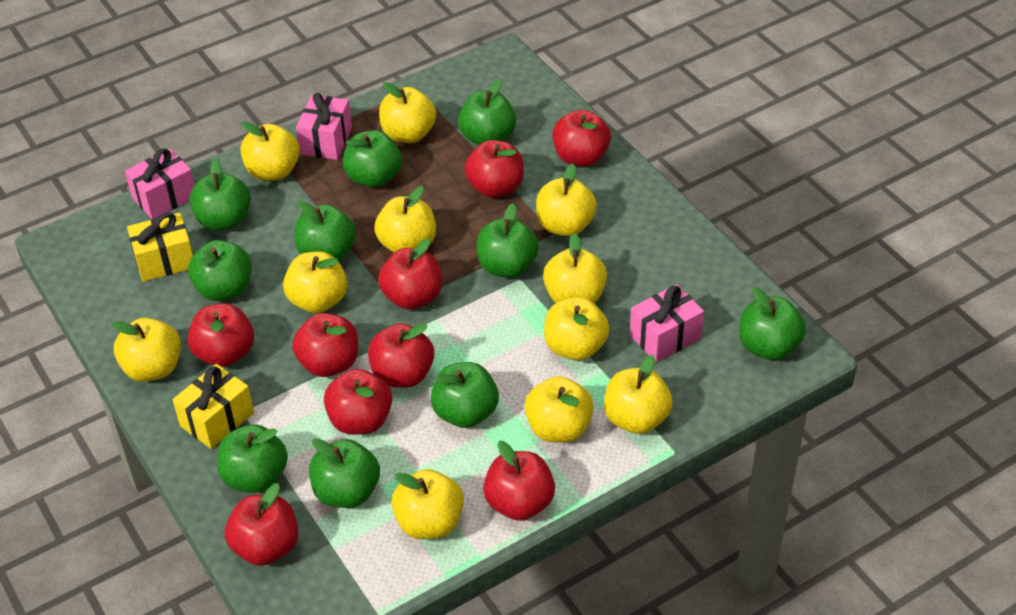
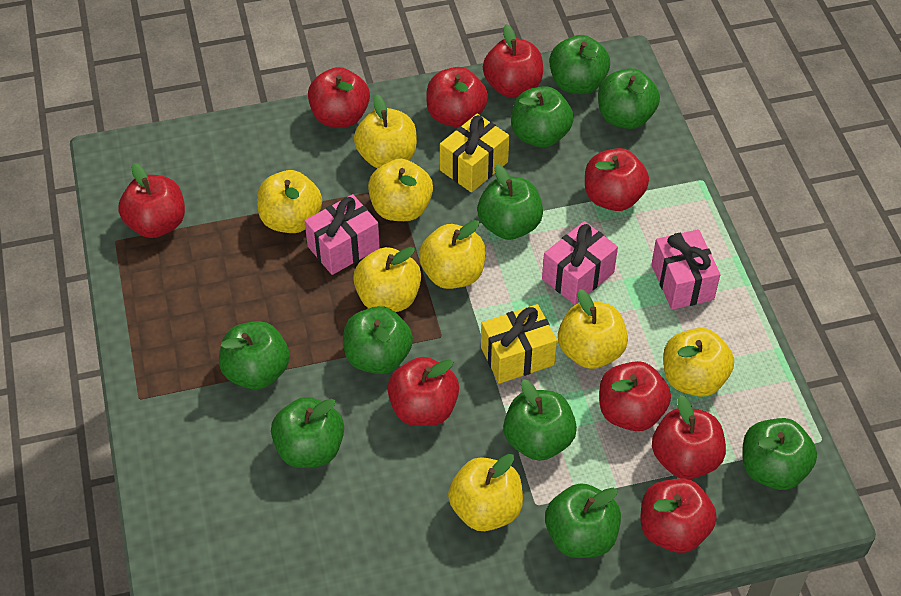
yellow apple: [111,318,181,382] [241,122,300,181] [283,252,347,313] [375,186,436,252] [379,82,436,143] [391,469,464,539] [525,376,594,442] [536,163,597,236] [543,233,607,303] [544,297,610,360] [604,355,673,434] = 11 -> [257,170,322,233] [353,247,421,312] [354,94,417,168] [368,159,433,221] [419,220,486,289] [448,454,523,531] [558,289,628,369] [663,328,734,397] = 8

